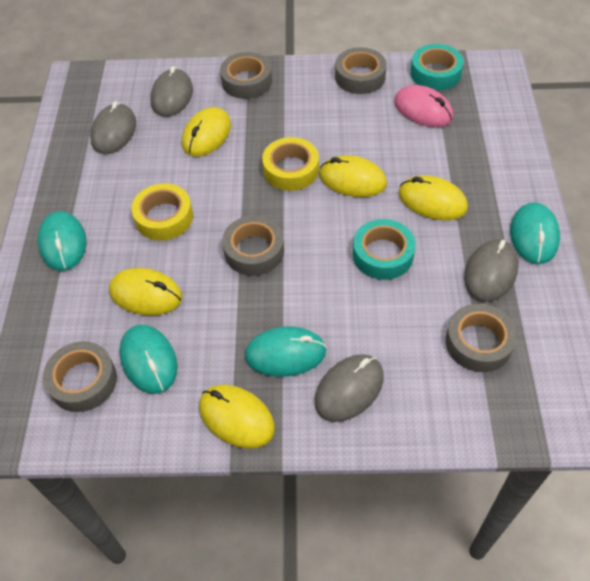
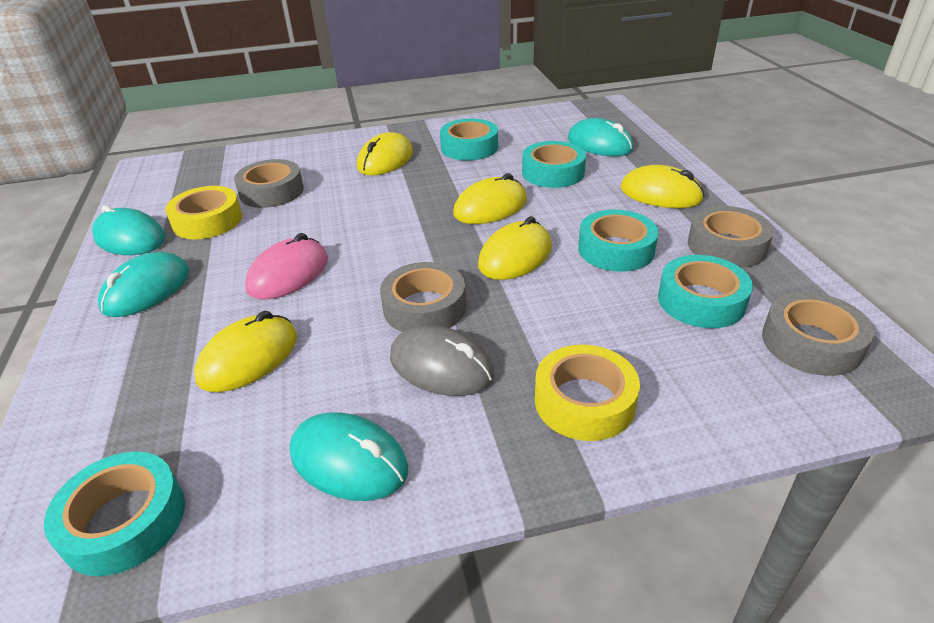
grey mouse: [90,101,136,154] [150,66,193,117] [315,354,384,422] [464,239,519,302] = 4 -> [390,325,494,396] = 1
grey tape: [43,341,117,412] [220,52,272,99] [222,216,284,276] [335,47,387,94] [446,304,517,372] = 5 -> [234,159,304,208] [380,262,466,332] [688,206,774,268] [762,292,874,376] = 4
turquoise tape: [353,219,416,280] [410,44,464,90] = 2 -> [44,451,185,576] [440,119,498,161] [522,141,586,188] [578,209,659,272] [658,255,753,328] = 5

